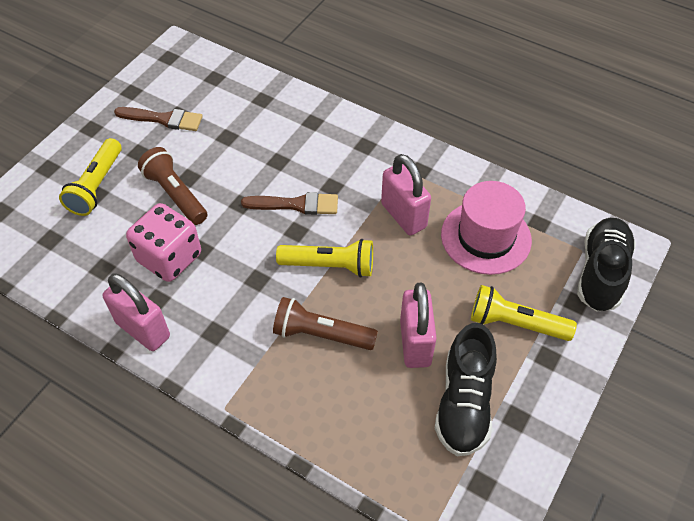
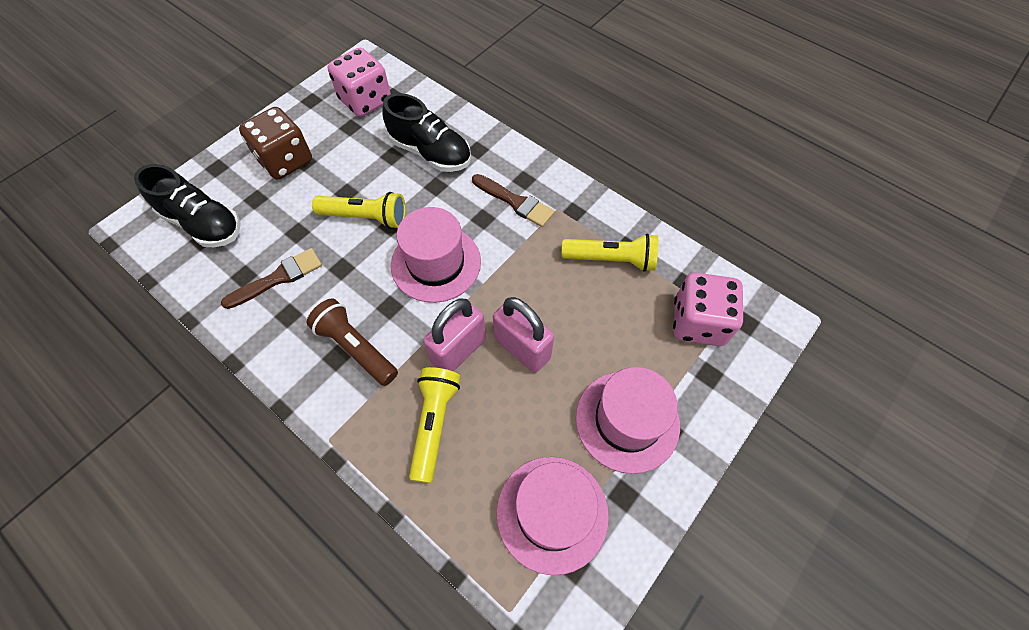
brown dice: none = 0 -> [239,107,312,180] = 1
brown flashlight: [138,147,207,225] [273,297,378,350] = 2 -> [307,299,398,386] = 1
pink dice: [126,203,201,282] = 1 -> [328,48,391,117] [673,272,744,346] = 2
pink hat: [441,181,532,275] = 1 -> [391,207,481,303] [496,457,609,575] [576,367,680,474] = 3
pink padlock: [103,273,170,351] [381,154,431,235] [400,283,437,368] = 3 -> [423,299,486,372] [493,297,554,373] = 2

